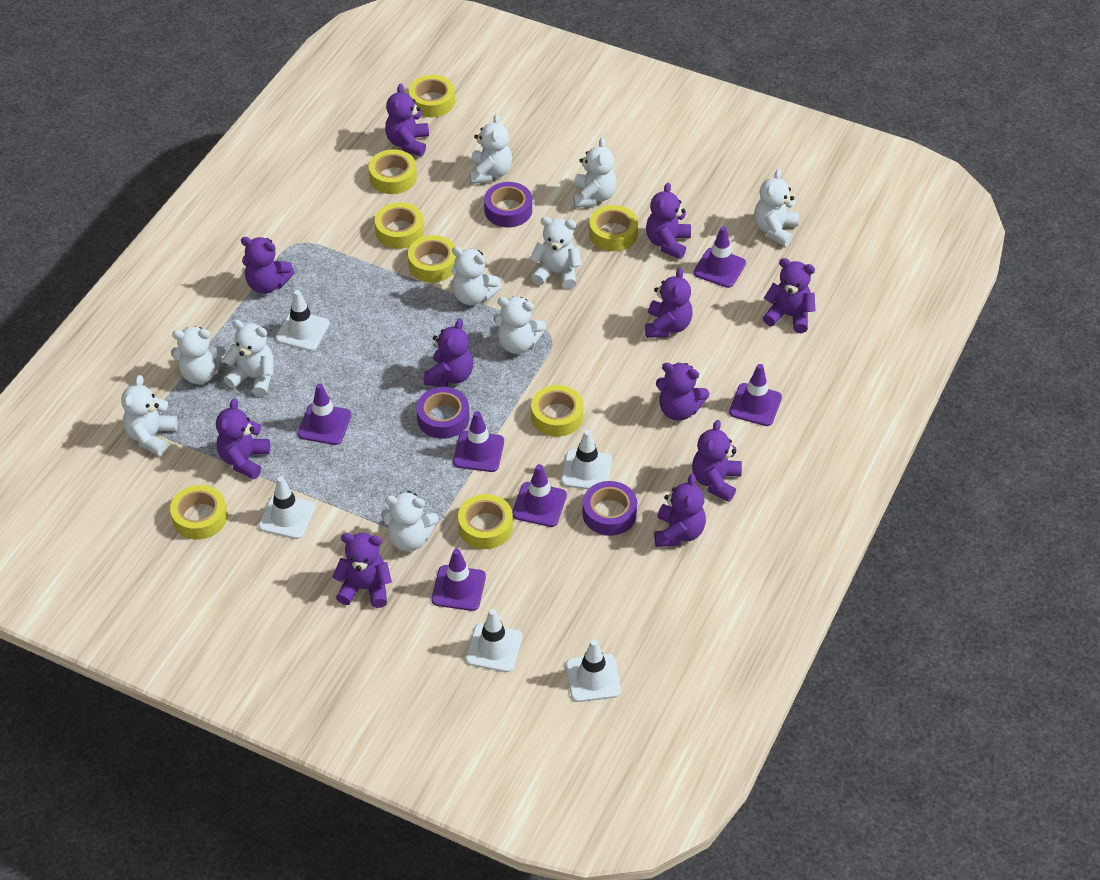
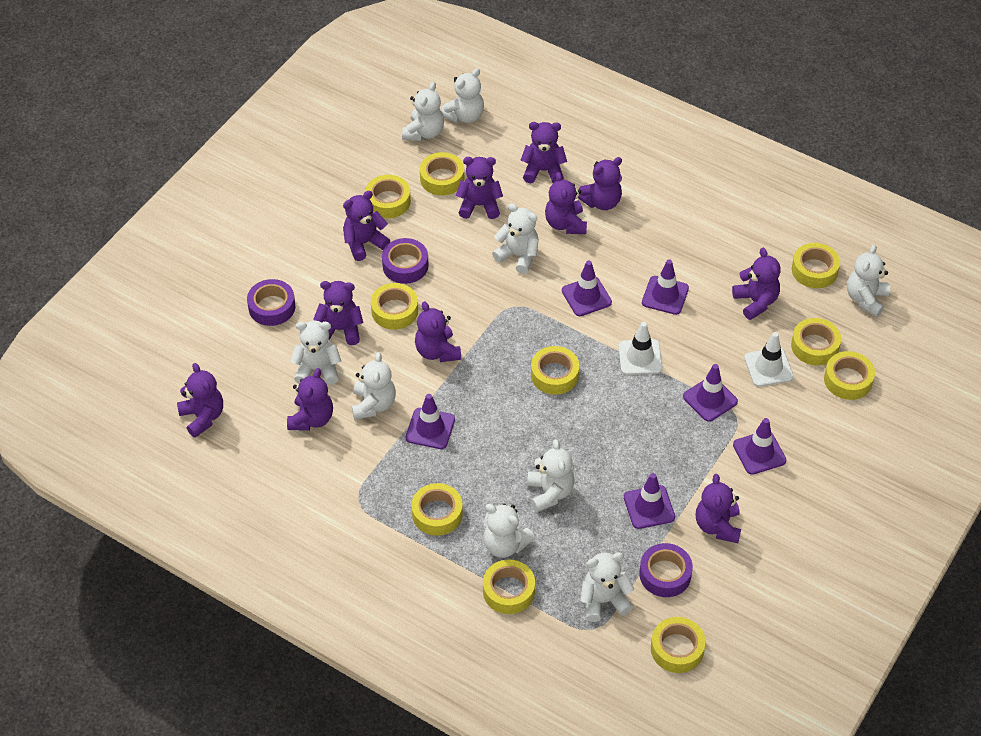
white teddy bear: [121,375,178,456] [171,326,226,384] [223,320,274,397] [381,491,439,551] [451,246,502,305] [469,114,512,184] [493,297,546,354] [530,217,582,289] [573,138,617,208] [754,169,799,246] = 10 -> [290,321,341,385] [352,352,396,420] [402,82,444,141] [441,68,484,123] [483,504,535,558] [492,203,539,274] [527,439,575,512] [580,552,634,622] [847,245,890,317] = 9
white traffic cone: [258,476,315,539] [276,290,330,351] [465,609,523,672] [561,430,612,489] [566,639,621,702] = 5 -> [618,322,663,375] [744,332,794,387] = 2
yellow tape: [170,485,227,540] [369,149,417,194] [375,203,424,249] [408,235,456,282] [409,75,455,117] [458,494,513,549] [531,385,583,437] [589,205,638,251] = 8 -> [365,175,411,218] [371,283,418,330] [411,483,463,536] [420,152,464,196] [483,560,535,614] [531,346,579,395] [651,617,706,673] [791,318,841,366] [792,243,840,288] [824,351,875,400] = 10

